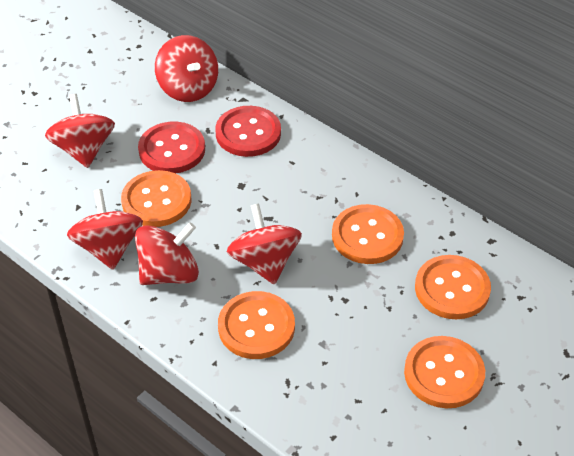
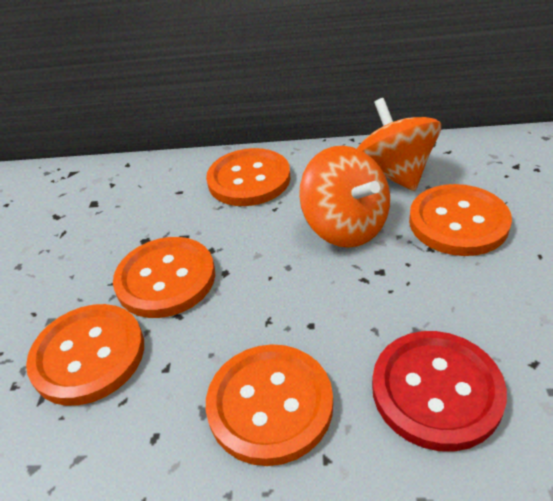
orange spinning top: none = 0 -> [299,146,390,248] [357,98,441,191] = 2
red button: [138,122,205,174] [215,106,281,157] = 2 -> [372,331,507,452] = 1
red spinning top: [45,94,115,168] [67,189,143,270] [135,222,199,285] [155,35,218,102] [227,203,302,285] = 5 -> none = 0

